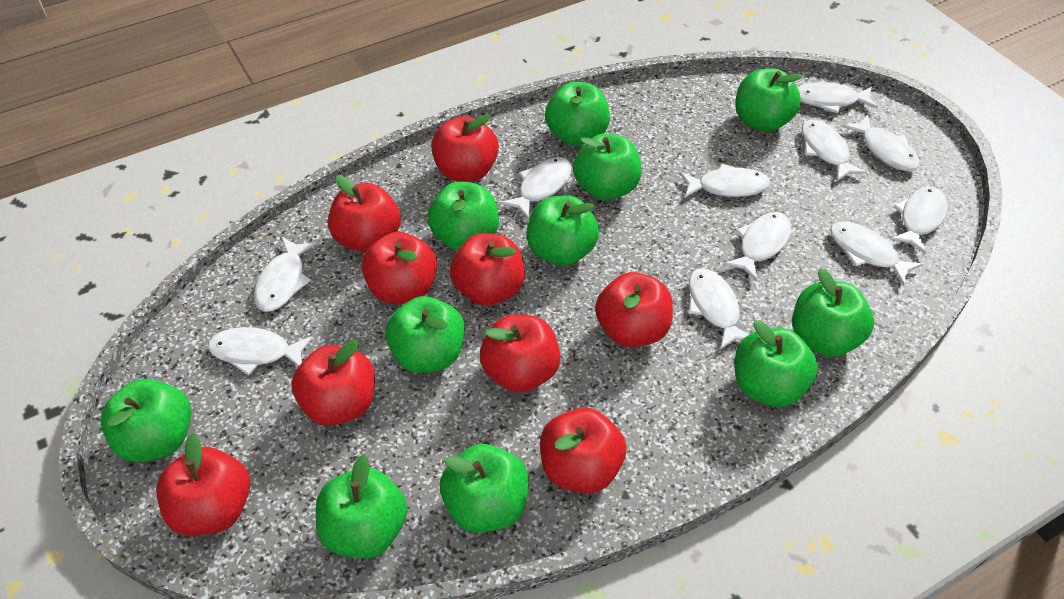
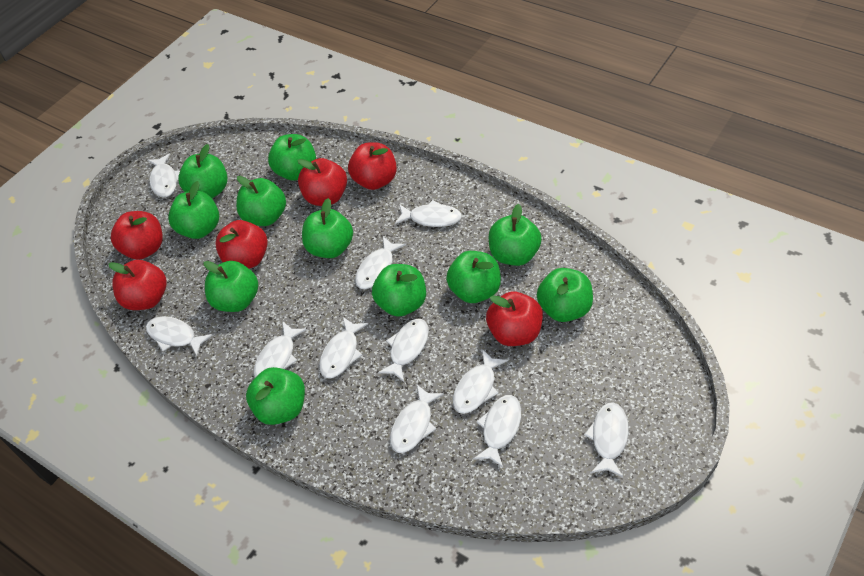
red apple: [156,433,250,536] [291,340,375,426] [328,175,401,253] [362,232,437,304] [431,114,499,182] [450,233,525,306] [480,315,561,392] [540,408,626,493] [595,272,673,347] = 9 -> [109,260,167,310] [111,211,163,260] [215,220,268,268] [297,158,347,206] [348,142,397,190] [486,291,543,346] = 6

